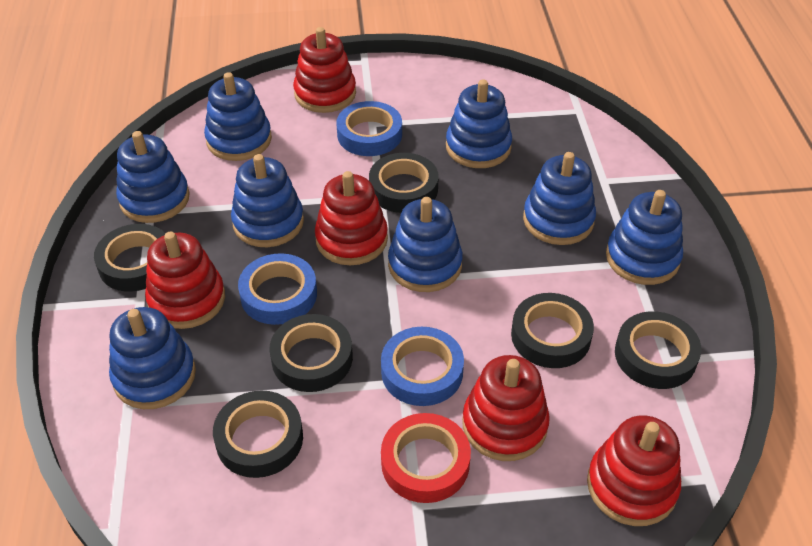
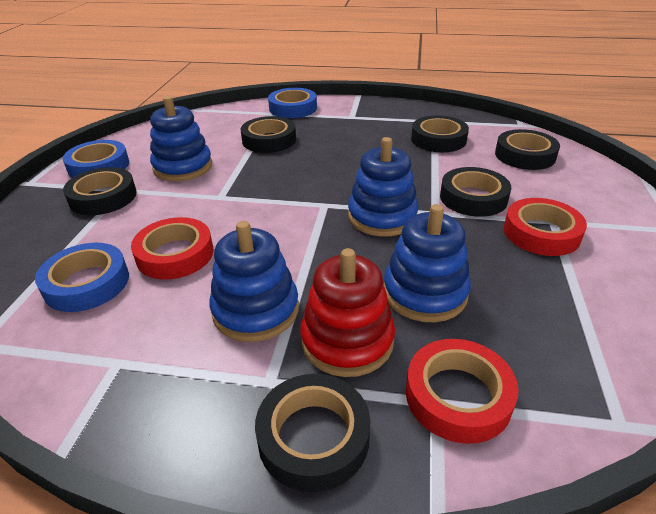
blue stacking toy: [109,307,196,409] [116,131,190,223] [204,72,272,161] [231,154,304,247] [388,197,463,292] [446,79,512,168] [523,152,596,245] [606,190,683,285] = 8 -> [150,96,212,181] [210,221,299,342] [348,137,419,237] [384,204,471,323] = 4
red stacking toy: [145,232,225,329] [293,27,356,113] [315,171,388,265] [462,355,550,461] [587,415,681,526] = 5 -> [300,248,395,377] = 1
red tape: [381,413,471,503] = 1 -> [131,217,214,280] [406,339,519,444] [504,198,587,256] = 3

